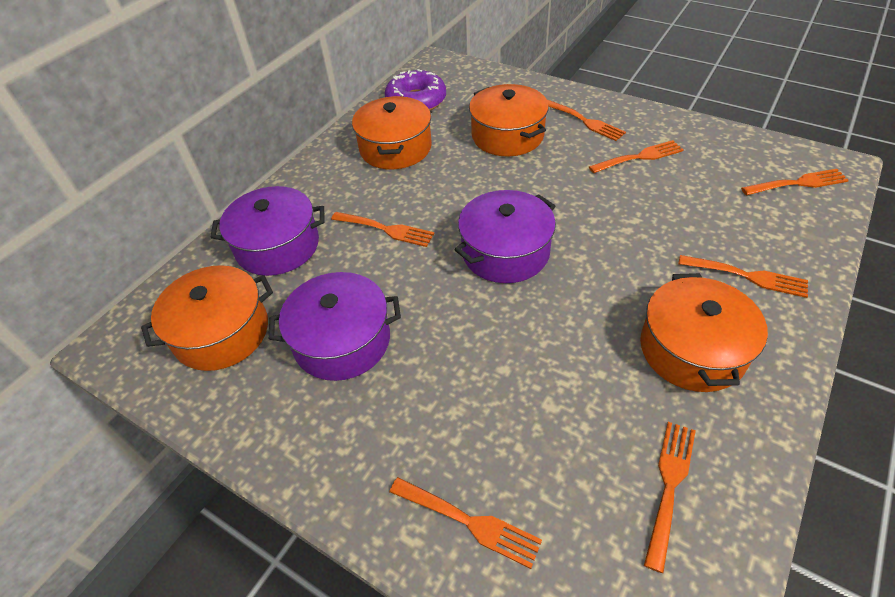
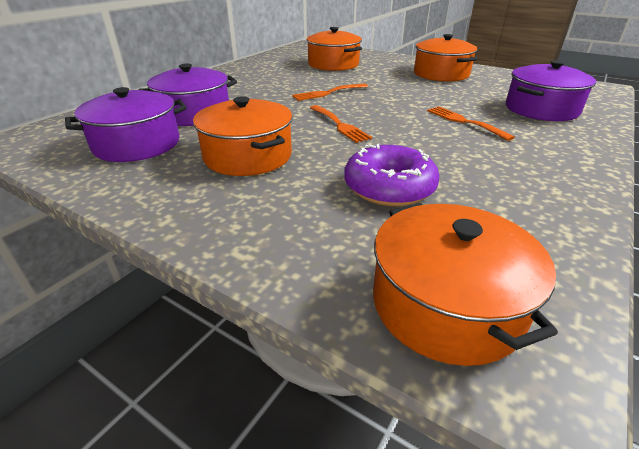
orange fork: [331,212,434,247] [389,477,542,569] [547,100,626,141] [589,140,683,173] [644,422,696,573] [678,255,808,298] [741,169,849,196] = 7 -> [292,84,368,101] [310,105,372,143] [427,107,515,141] = 3

